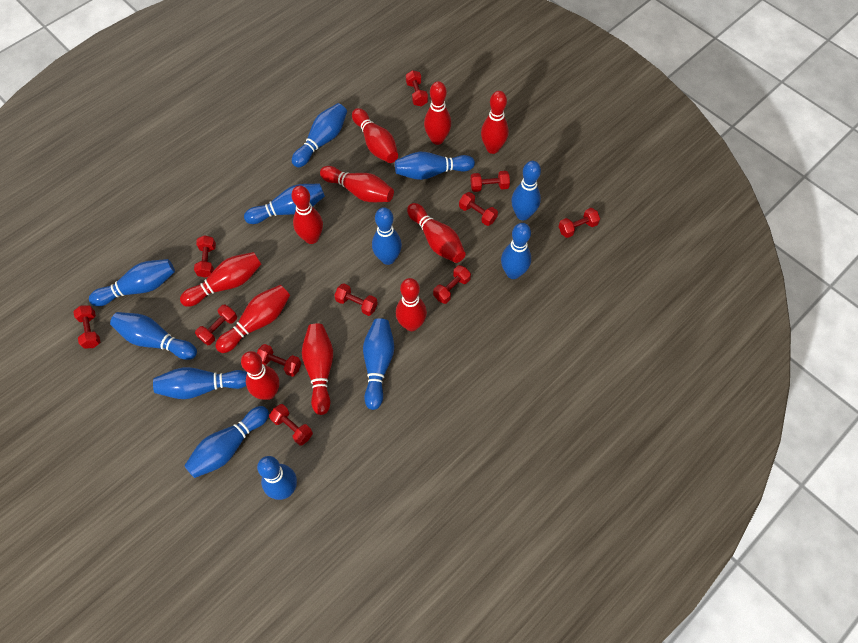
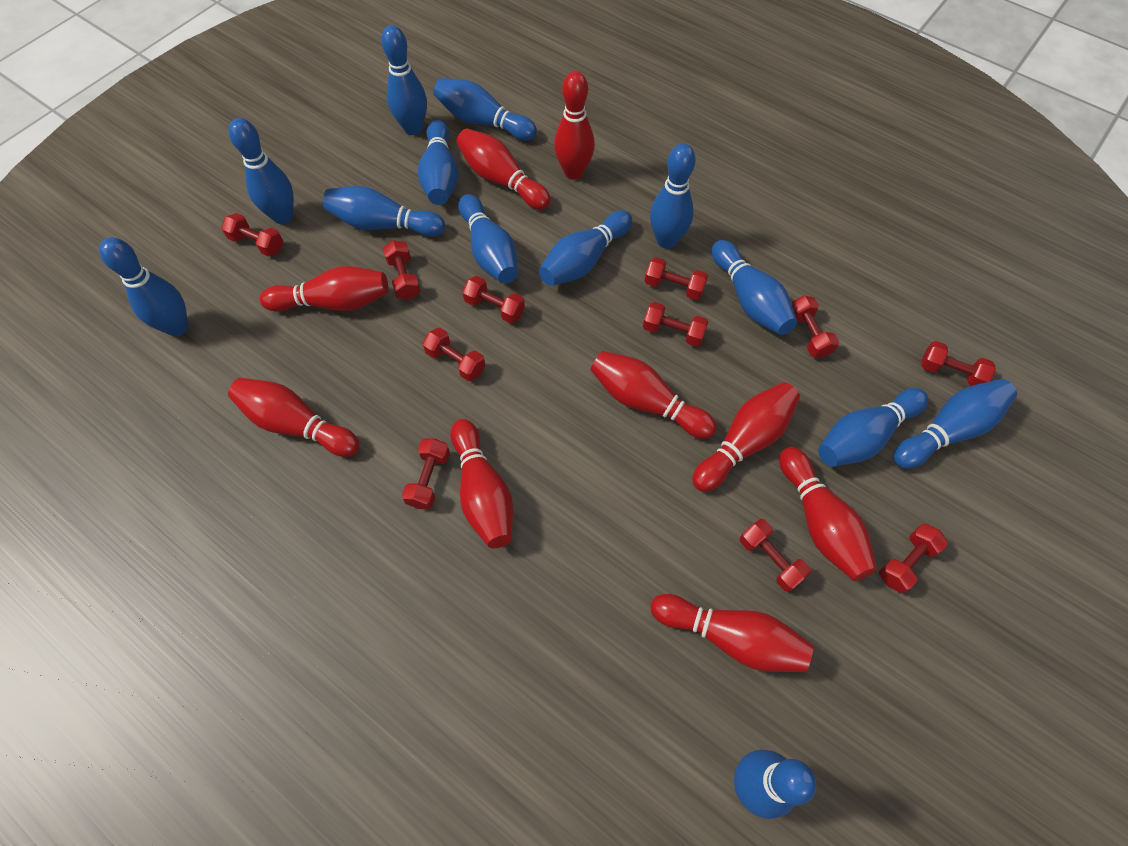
blue bowling pin: [89,259,175,306] [110,312,197,360] [153,367,247,399] [184,406,269,478] [244,183,325,224] [257,456,297,500] [292,103,347,168] [363,318,394,410] [372,207,402,265] [395,152,475,180] [501,223,531,279] [511,161,541,220] = 12 -> [99,237,188,336] [229,118,294,224] [323,186,445,237] [381,25,427,135] [418,120,459,205] [434,78,537,141] [458,194,518,284] [539,210,632,286] [650,144,696,249] [711,240,797,335] [734,750,817,819] [818,388,928,467] [893,379,1017,469] = 13
red bowling pin: [180,252,261,307] [215,285,290,353] [241,351,279,400] [291,185,323,244] [302,323,333,415] [320,166,394,202] [352,108,398,163] [396,278,427,331] [407,203,466,263] [424,81,451,145] [481,91,509,154] = 11 -> [228,378,360,457] [260,266,388,312] [450,419,513,548] [456,128,551,210] [554,71,595,180] [590,351,717,439] [651,594,814,672] [692,382,800,492] [779,447,877,581] = 9

